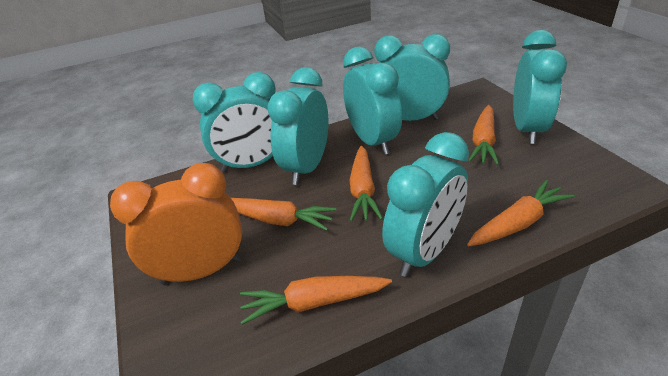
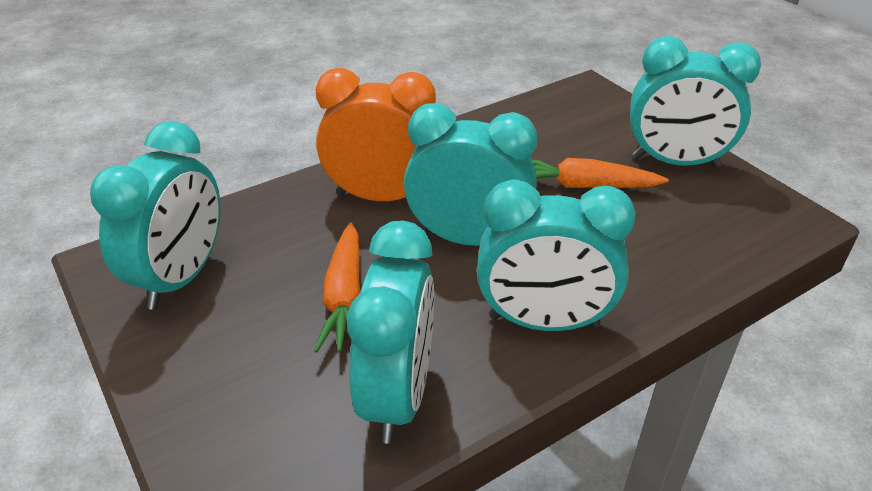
orange carrot: [231,198,336,231] [240,276,392,325] [350,146,383,222] [467,180,575,246] [468,105,499,165] = 5 -> [314,223,360,353] [532,158,669,188] = 2
turquoise clock: [192,72,276,172] [267,67,329,185] [343,46,402,155] [374,34,450,121] [382,132,469,277] [513,30,567,144] = 6 -> [90,121,220,310] [347,221,434,444] [404,103,537,246] [477,180,636,331] [630,36,761,168] = 5

